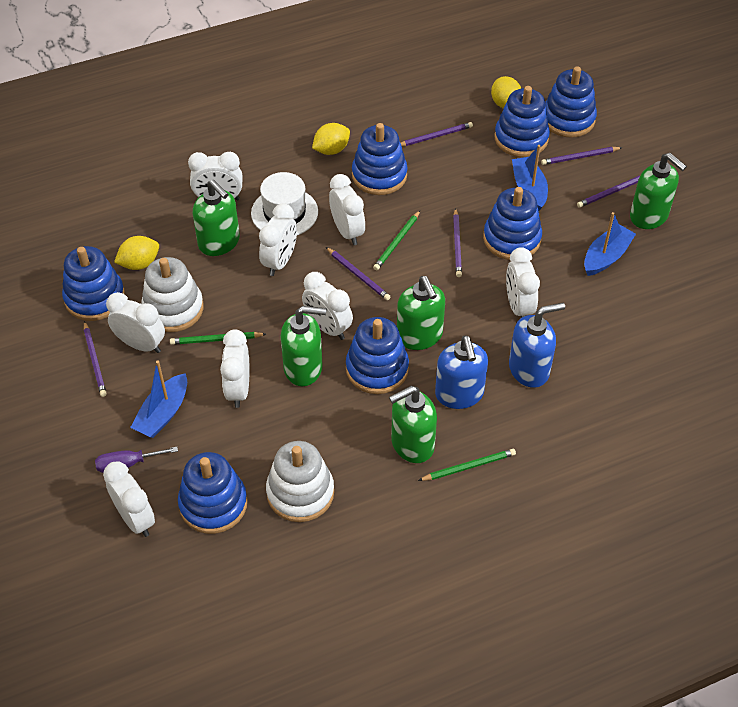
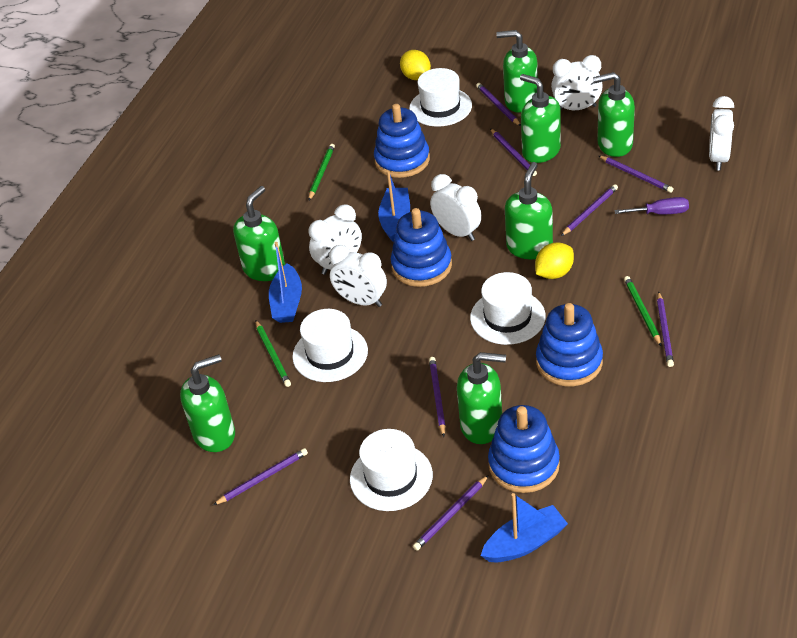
blue soap dispenser: [435,335,488,409] [509,303,565,388] = 2 -> none = 0
blue stacking toy: [62,246,125,321] [178,452,247,534] [346,317,409,394] [352,123,408,195] [483,187,542,260] [495,86,550,157] [545,67,597,137] = 7 -> [374,104,430,178] [391,208,452,287] [488,405,560,493] [536,303,603,386] = 4
green soap dispenser: [193,180,240,256] [281,306,326,386] [389,386,437,463] [397,276,445,350] [630,153,687,229] = 5 -> [180,354,235,452] [233,186,285,281] [457,352,506,444] [496,30,538,113] [505,162,553,259] [520,74,561,163] [593,72,635,157] = 7
purple pencil: [84,321,107,397] [326,247,391,300] [401,122,473,146] [453,208,462,277] [541,147,622,165] [577,176,640,208] = 6 -> [213,448,308,505] [413,475,489,551] [429,357,446,437] [476,83,521,126] [490,128,537,176] [561,184,618,236] [599,156,673,193] [657,292,674,367] = 8
white clock: [103,462,155,537] [106,292,165,353] [188,152,243,201] [220,329,249,408] [259,203,297,276] [302,272,353,340] [329,174,365,245] [506,247,540,318] = 8 -> [308,204,362,275] [329,245,387,307] [430,174,482,241] [551,55,603,111] [709,96,734,170] = 5
white hat: [251,172,318,235] = 1 -> [292,309,368,382] [350,429,433,511] [409,68,472,127] [470,272,546,345] = 4
white stacking toy: [141,257,204,332] [266,441,334,522] = 2 -> none = 0
yellow lemon: [114,236,159,270] [312,123,350,155] [491,76,521,109] = 3 -> [400,50,431,80] [535,242,574,279] = 2

